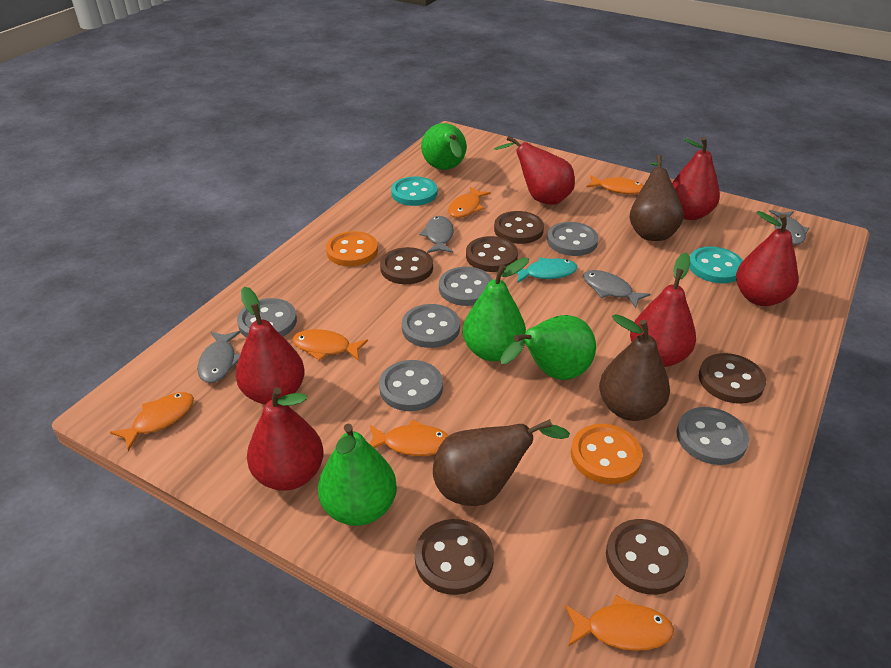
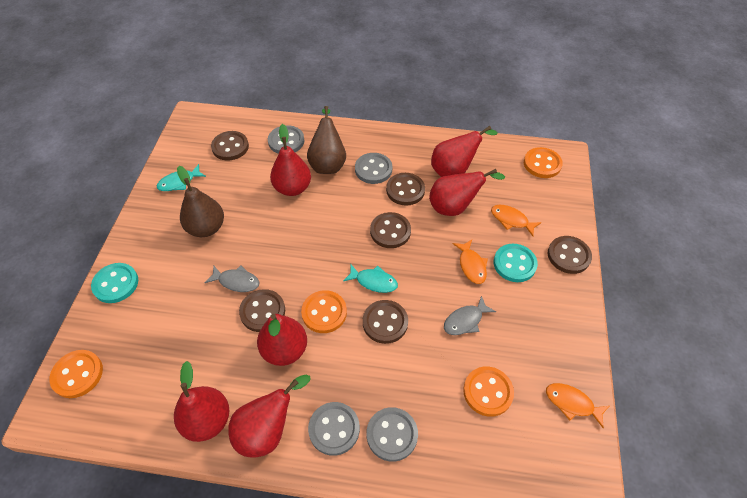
brown pear: [433,419,570,506] [599,314,670,421] [629,155,684,241] = 3 -> [177,166,224,237] [307,106,346,174] = 2
green pear: [318,423,397,526] [421,123,467,170] [463,258,529,361] [500,315,596,380] = 4 -> none = 0
grey button: [237,298,297,338] [379,360,443,411] [402,304,460,348] [439,267,493,306] [547,222,598,256] [676,407,749,465] = 6 -> [268,125,304,154] [308,402,360,456] [355,153,392,184] [366,407,418,462] = 4
grey fish: [197,331,240,383] [419,216,454,253] [583,270,650,308] [769,210,809,245] = 4 -> [205,266,259,292] [444,296,496,335] = 2
orange button: [326,231,378,267] [571,424,643,484] = 2 -> [49,350,103,398] [301,290,347,333] [463,367,514,417] [524,147,563,178] = 4
orange fish: [110,392,194,451] [292,329,368,361] [369,419,449,456] [448,187,491,218] [565,595,674,651] [586,175,644,194] = 6 -> [453,240,488,284] [491,205,542,236] [546,383,609,428] = 3
turquoise fish: [517,257,578,283] = 1 -> [157,164,206,191] [343,264,398,293] = 2

